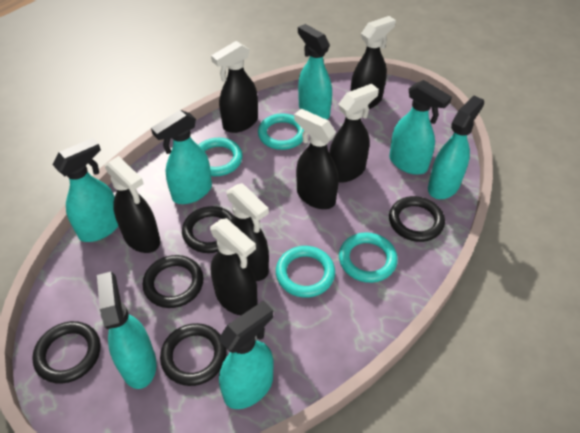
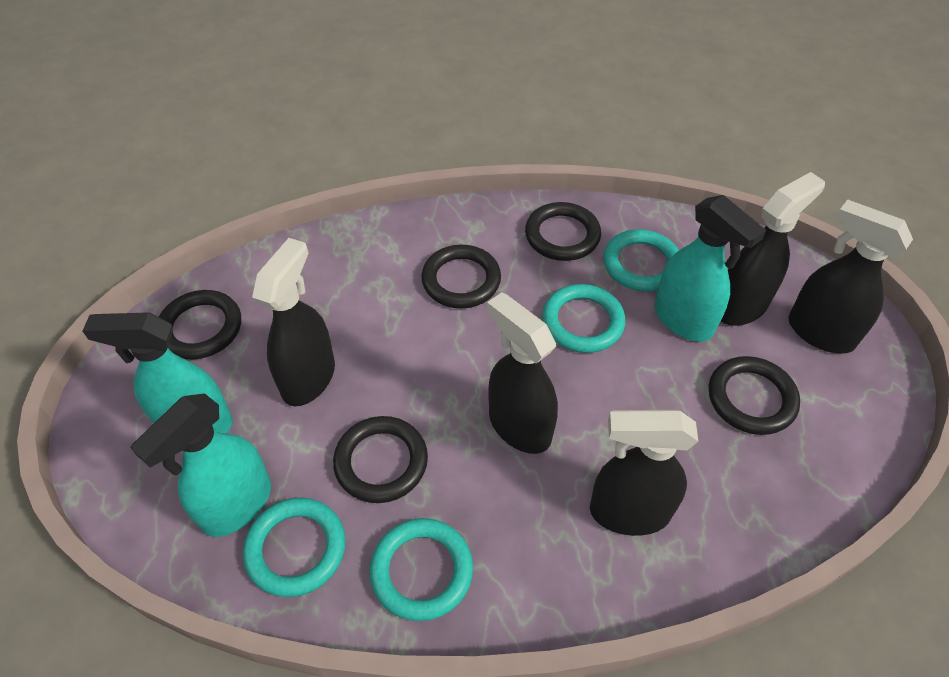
black spray bottle: [105,156,160,253] [210,218,258,315] [211,41,258,133] [226,183,269,281] [294,108,339,209] [329,84,379,183] [350,16,396,110] = 7 -> [252,238,335,406] [487,292,558,454] [590,410,698,536] [721,172,825,326] [788,199,913,354] = 5
turquoise spray bottle: [53,138,118,242] [97,272,157,389] [151,110,212,204] [218,300,274,409] [298,24,332,120] [389,80,452,175] [428,96,484,199] = 7 -> [83,312,233,433] [130,393,271,537] [654,195,766,342] = 3

